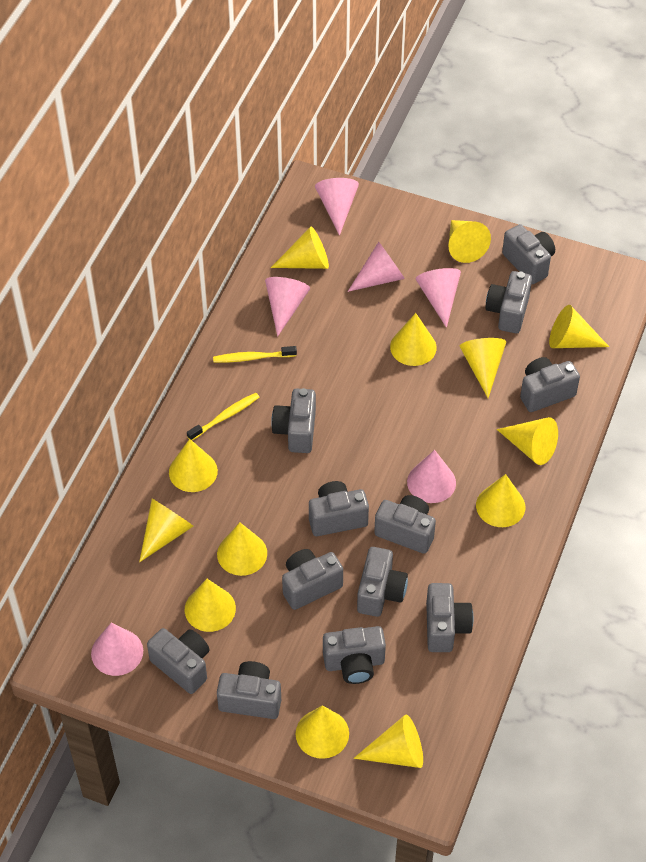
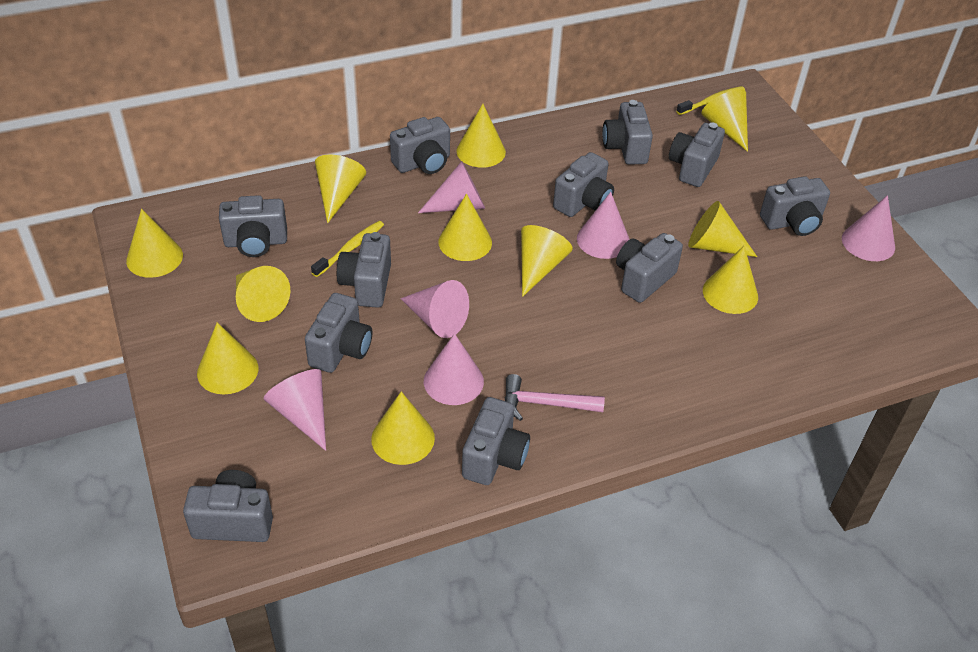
grey camera: [147,628,210,694] [217,661,281,719] [271,388,316,453] [282,549,343,610] [309,481,369,536] [323,626,386,684] [357,547,408,617] [374,495,436,554] [426,583,473,652] [485,271,532,334] [502,224,555,284] [520,357,580,412] = 12 -> [183,470,273,542] [219,195,287,257] [305,293,372,373] [337,232,391,308] [390,117,450,174] [462,397,530,485] [553,152,614,217] [602,100,653,165] [616,233,683,303] [669,123,725,187] [760,176,830,236] = 11
pink hammer: none = 0 -> [505,374,605,421] = 1
yellow cone: [139,499,193,562] [169,439,218,492] [185,579,236,632] [217,523,267,576] [271,227,329,269] [296,705,349,759] [354,715,423,768] [390,313,437,366] [448,220,491,263] [459,338,506,398] [476,474,525,527] [497,417,558,465] [549,305,609,348] = 13 -> [126,209,183,278] [197,322,258,394] [236,266,290,322] [315,155,366,223] [371,391,435,465] [438,194,492,261] [456,104,506,168] [521,225,573,297] [688,201,757,257] [701,89,748,152] [703,246,758,314] = 11

